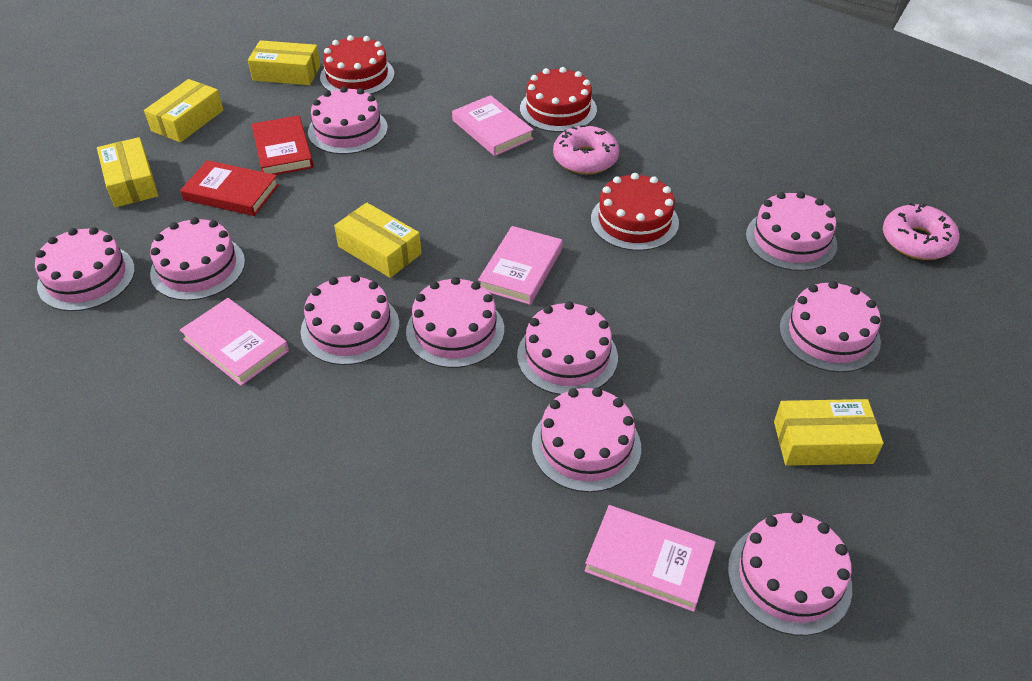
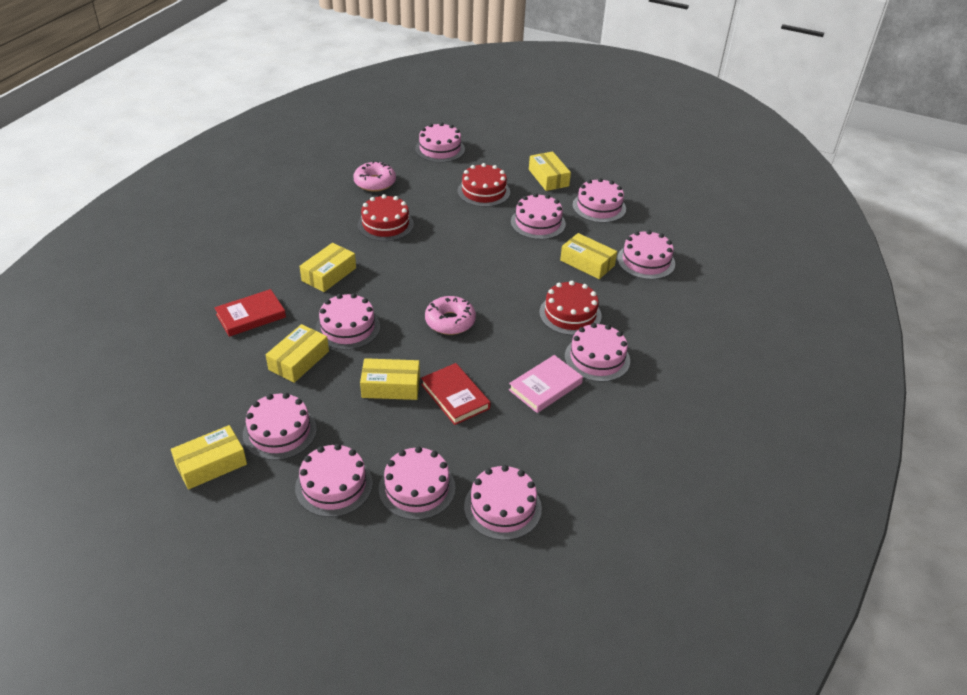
pink book: [180,298,289,386] [452,95,534,156] [478,226,562,305] [585,505,716,612] = 4 -> [509,355,583,413] = 1
yellow box: [97,137,158,207] [144,79,223,143] [248,40,320,85] [334,203,422,278] [774,399,884,466] = 5 -> [171,425,247,490] [266,324,329,383] [300,243,356,292] [360,358,420,400] [529,151,571,191] [560,233,617,279] = 6

